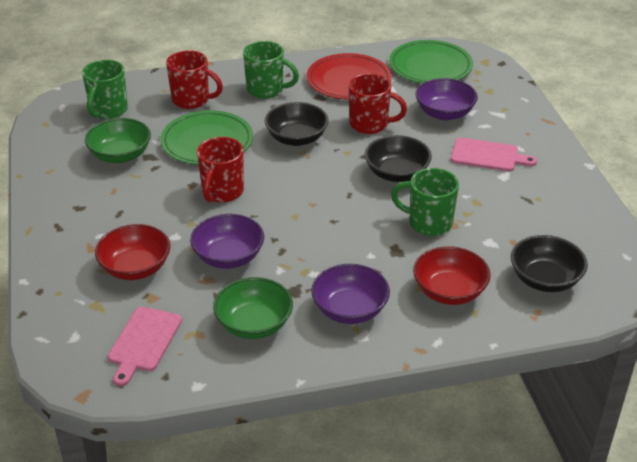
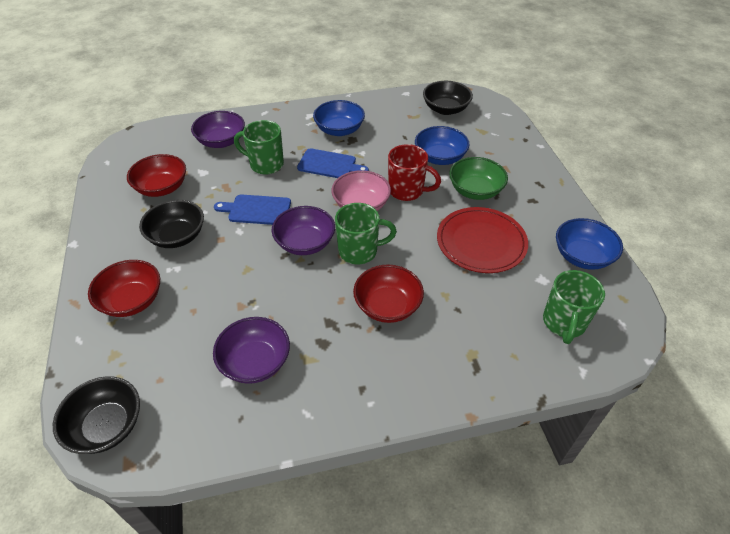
blue bowl: none = 0 -> [313,100,365,136] [415,126,470,165] [556,218,623,270] = 3
blue cutting board: none = 0 -> [214,194,291,225] [297,148,369,178] = 2
green bowl: [85,118,151,163] [213,277,293,339] = 2 -> [449,157,508,200] = 1
green plate: [160,110,253,165] [389,40,473,83] = 2 -> none = 0
pink bowl: none = 0 -> [331,170,391,211] = 1
pink cutting board: [108,307,182,386] [451,137,537,171] = 2 -> none = 0
red bowl: [95,224,170,280] [413,246,491,305] = 2 -> [88,260,160,317] [127,154,186,197] [353,265,424,323] = 3
red mug: [166,50,223,109] [197,137,244,203] [349,73,407,134] = 3 -> [388,144,441,201] = 1

